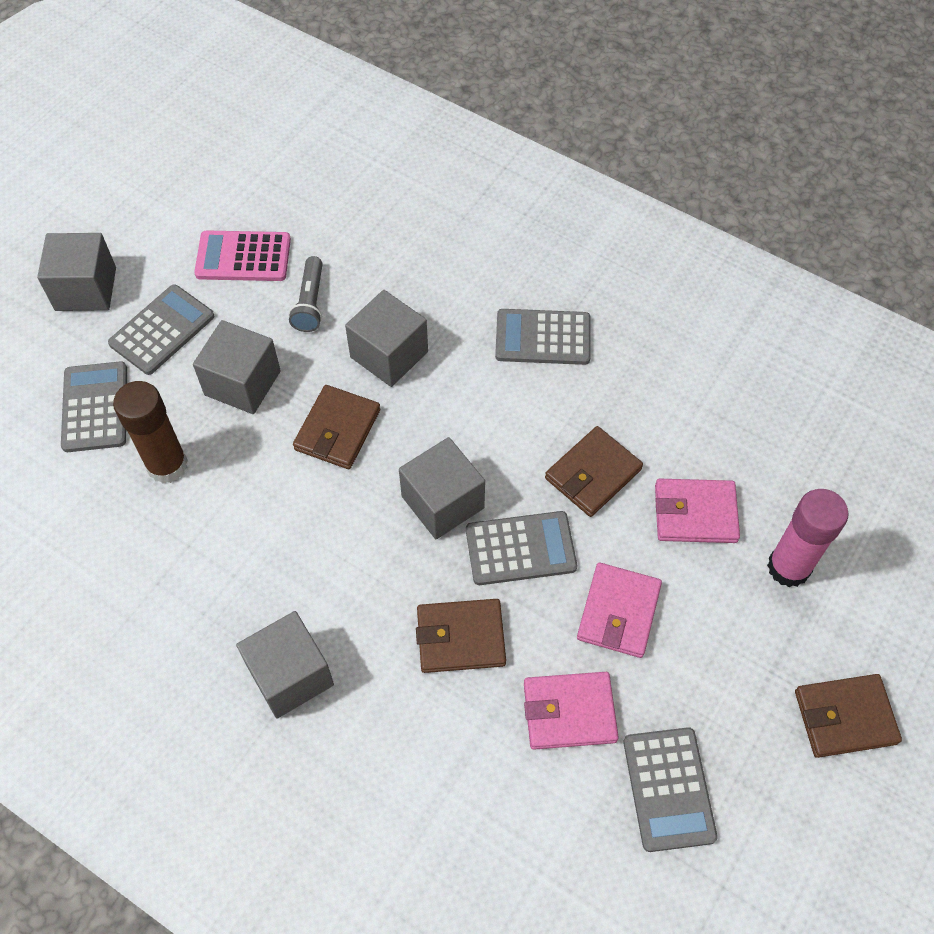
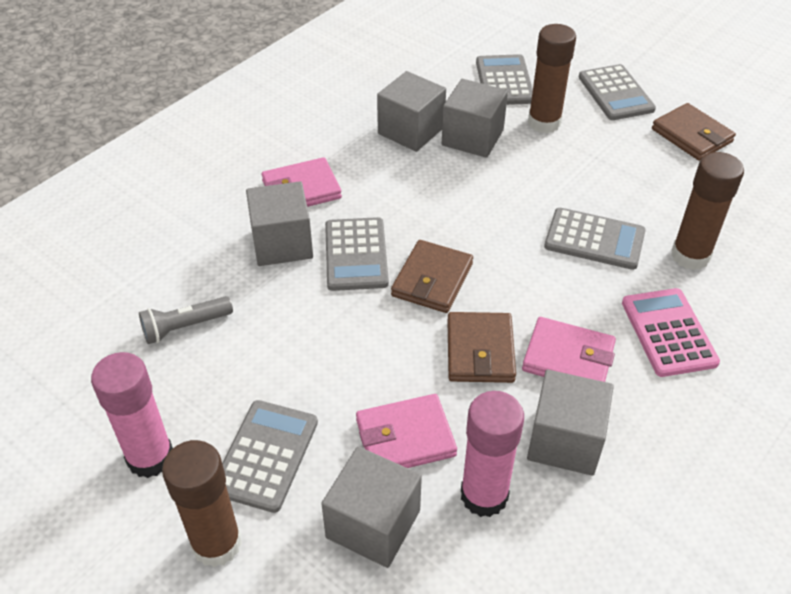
brown glue stick: [113,381,188,483] = 1 -> [162,440,242,567] [528,24,576,133] [671,152,744,270] = 3
brown wallet: [293,385,380,469] [416,599,506,673] [545,426,643,517] [795,674,902,758] = 4 -> [391,240,473,313] [447,312,516,383] [652,103,736,161] = 3
pink glue stick: [767,489,849,587] = 1 -> [91,352,173,478] [461,391,524,517] = 2

